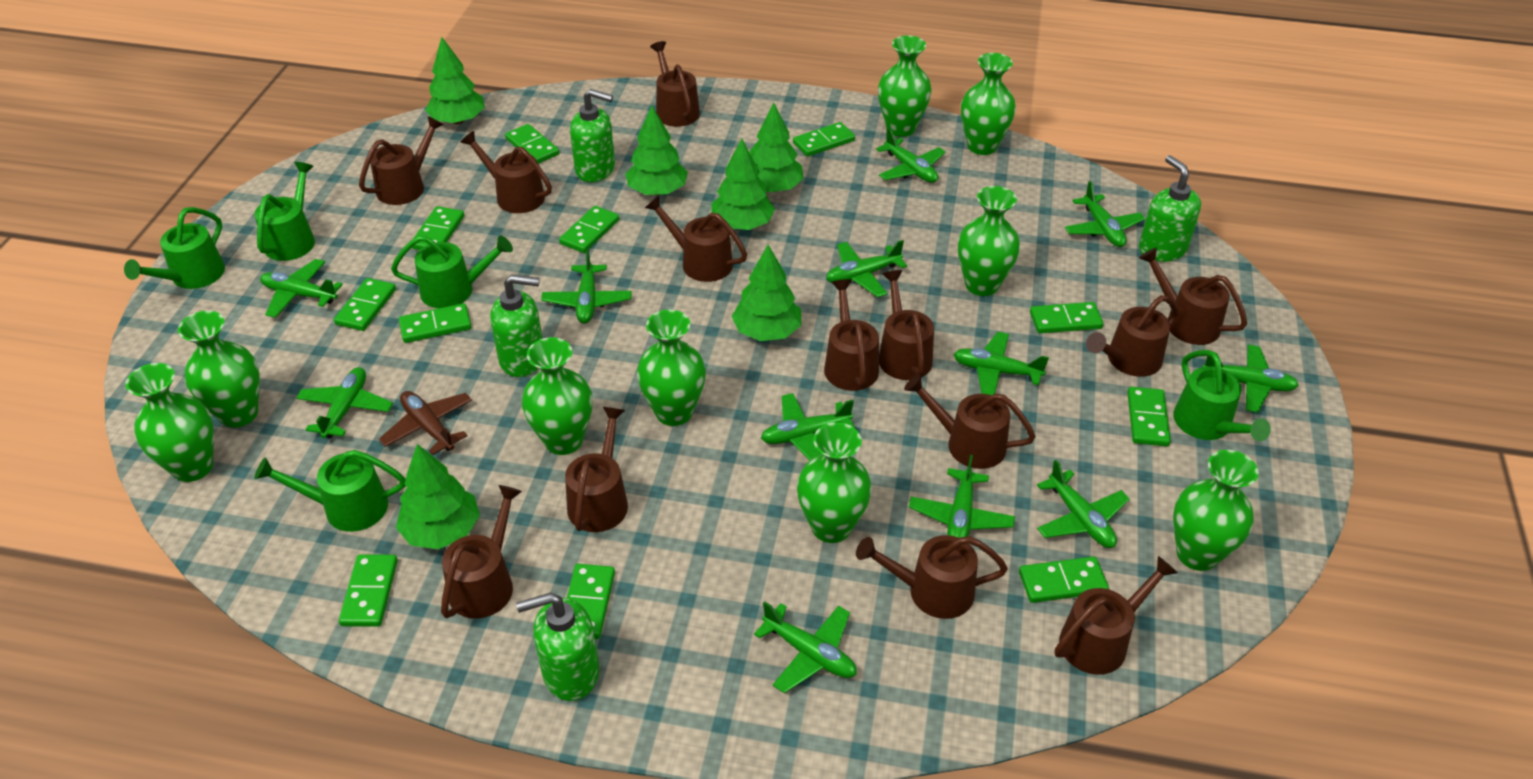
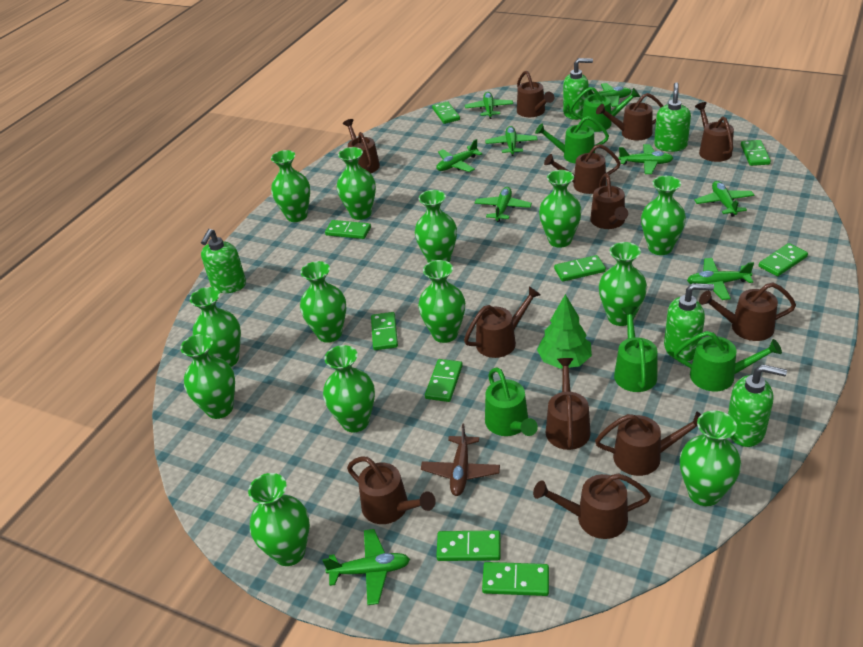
brown watering can: [359,116,444,205] [441,485,522,619] [460,131,552,213] [565,407,628,532] [645,195,747,282] [650,41,700,127] [824,279,879,391] [856,535,1008,619] [879,270,934,380] [904,374,1036,469] [1055,556,1178,675] [1086,295,1179,377] [1139,247,1247,345] = 13 -> [343,119,380,174] [347,456,436,524] [464,286,541,358] [517,71,554,117] [533,473,651,539] [544,144,621,194] [546,358,590,450] [590,173,628,229] [595,412,701,476] [596,93,663,140] [695,102,734,162] [699,282,796,341] = 12
green domino: [334,278,396,331] [339,554,398,627] [399,303,472,343] [412,206,464,250] [505,124,559,164] [559,206,619,253] [567,564,615,639] [793,122,855,156] [1019,556,1109,603] [1030,302,1104,333] [1127,387,1171,446] = 11 -> [325,220,371,239] [371,312,398,350] [425,359,463,402] [432,101,460,124] [436,530,501,561] [482,562,549,596] [554,255,606,282] [741,140,771,166] [759,243,808,277] = 9
green plane: [260,259,343,318] [296,367,393,438] [541,249,632,324] [754,602,857,693] [761,393,855,461] [826,240,907,297] [876,128,946,183] [909,455,1015,538] [953,332,1049,395] [1037,460,1130,548] [1065,181,1145,247] [1202,345,1299,413] = 12 -> [323,529,410,605] [436,139,482,172] [465,92,513,119] [475,187,532,222] [485,126,537,156] [588,83,632,107] [618,144,673,174] [687,258,754,300] [694,181,754,217] = 9
green soap dispenser: [490,275,543,377] [516,593,599,701] [570,89,615,182] [1139,155,1201,262] = 4 -> [201,229,246,293] [563,58,593,120] [654,82,691,152] [664,283,714,361] [728,365,787,447] = 5
green tree: [396,444,480,549] [425,37,485,124] [625,106,688,195] [711,139,775,230] [731,245,801,341] [750,103,804,192] = 6 -> [537,294,592,369] = 1
green vase: [126,363,214,482] [178,311,260,428] [522,337,593,455] [637,310,706,426] [797,422,872,543] [878,35,932,137] [958,186,1020,296] [961,53,1016,155] [1173,450,1259,571] = 9 -> [180,334,235,419] [190,287,241,367] [248,473,310,566] [271,150,310,222] [300,261,346,343] [323,345,375,432] [337,147,376,220] [415,190,457,263] [418,260,465,343] [539,170,582,248] [599,242,647,326] [641,176,686,255] [680,411,741,506] = 13

